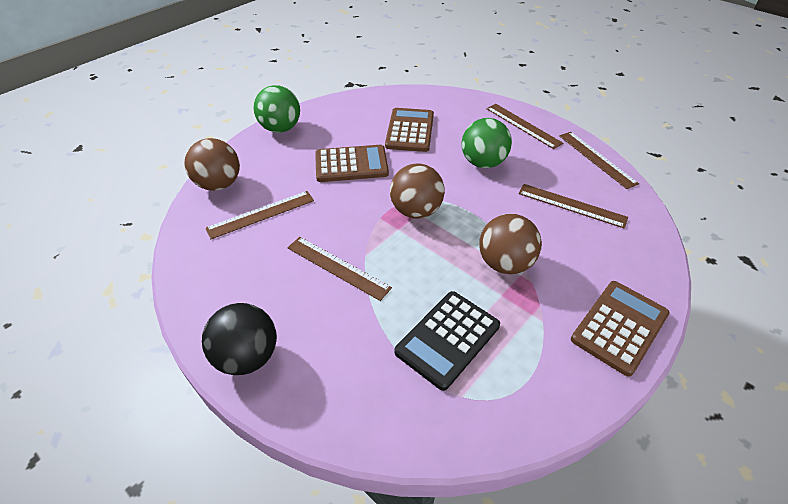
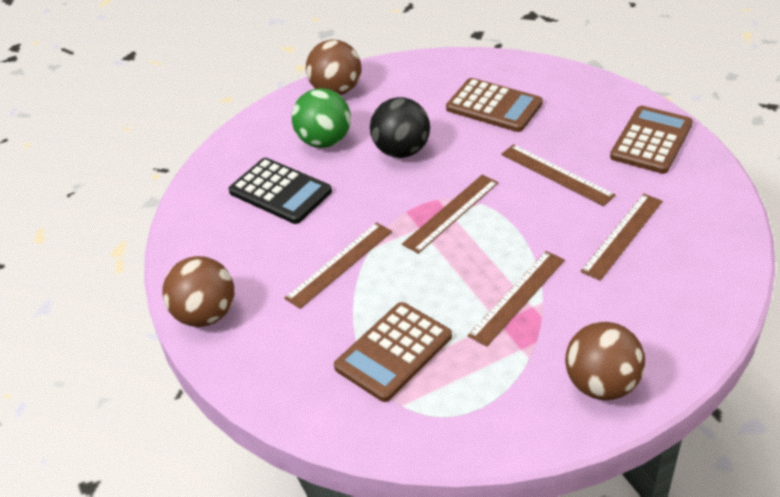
green ball: [254,85,300,133] [462,118,512,168] = 2 -> [292,88,351,148] = 1

